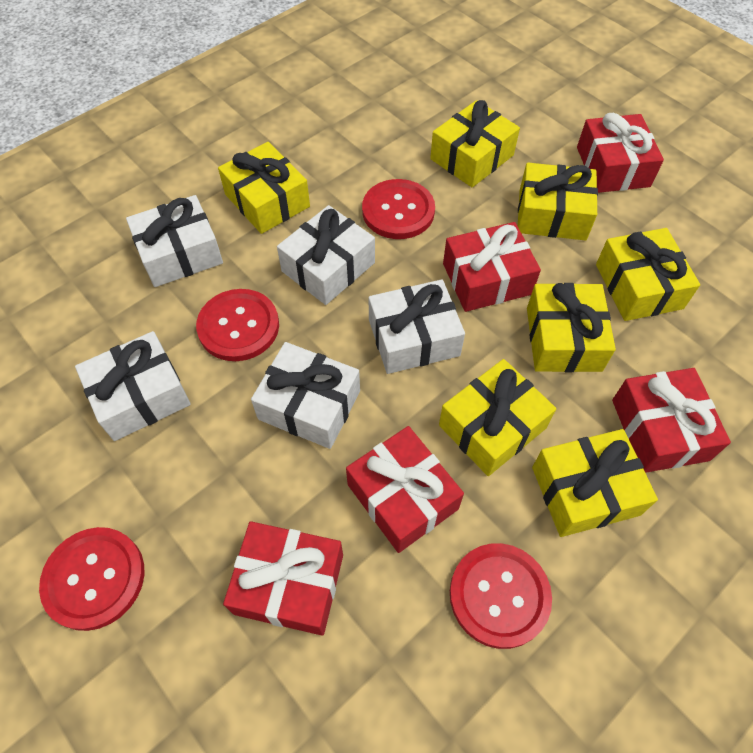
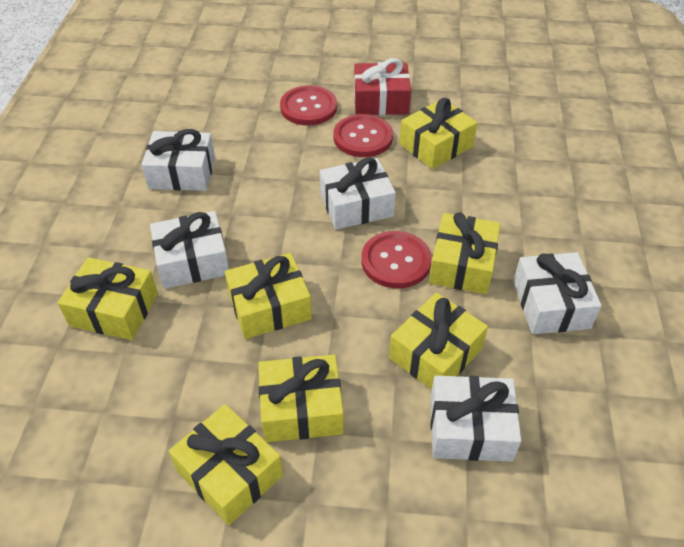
red button: [39,527,144,631] [196,289,279,361] [362,179,435,239] [450,543,552,649] = 4 -> [280,85,337,125] [334,114,393,157] [361,231,432,288] = 3
red gift: [223,521,343,636] [346,426,464,553] [443,222,541,312] [577,113,664,193] [612,368,731,473] = 5 -> [354,58,411,115] = 1

